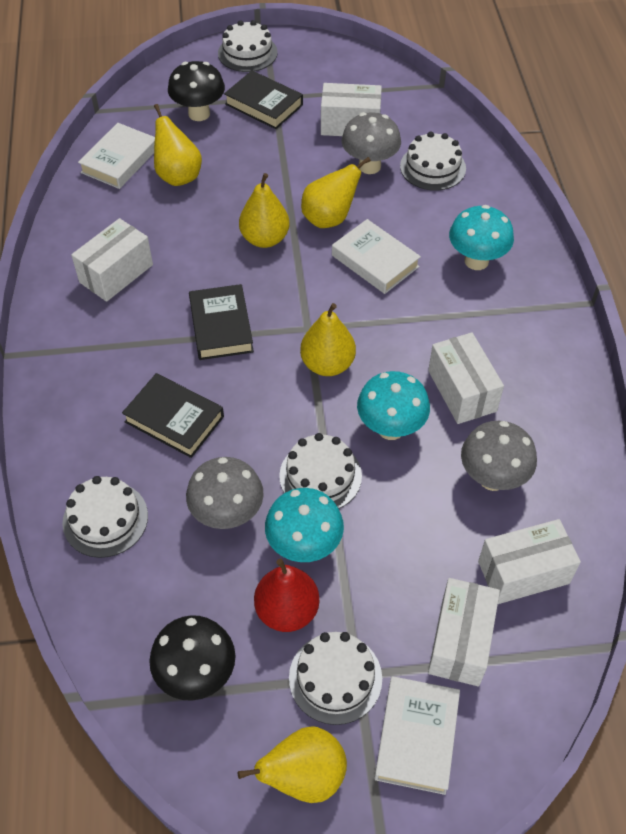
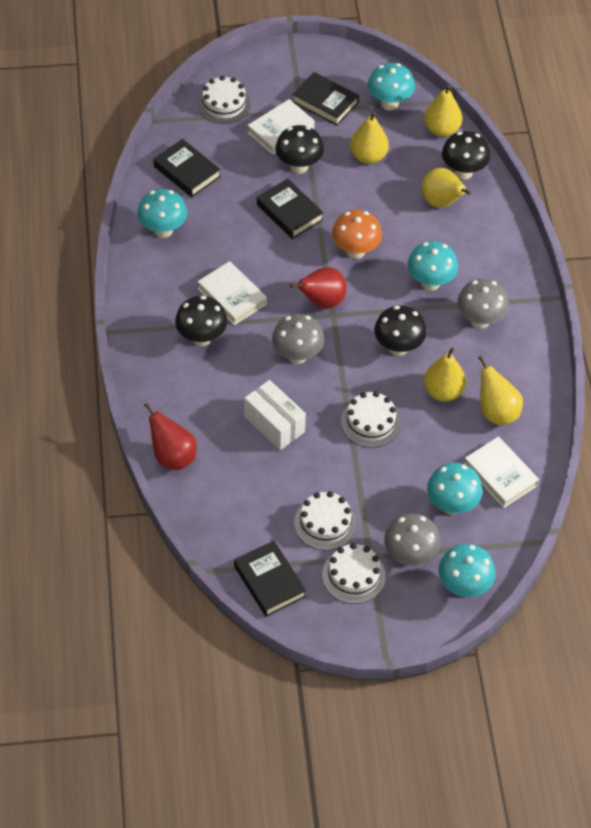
black book: [122,373,224,458] [189,284,254,360] [224,71,303,129] = 3 -> [153,139,221,197] [234,541,306,617] [257,179,324,239] [292,72,359,126] = 4
black mushroom: [149,615,236,701] [168,61,225,121] = 2 -> [175,296,227,346] [275,125,324,174] [374,306,427,356] [442,131,490,180] = 4
orange mushroom: none = 0 -> [332,210,382,259] = 1
red pear: [254,559,320,632] = 1 -> [144,403,197,470] [290,267,347,309] = 2
turquoise mushroom: [265,488,344,562] [357,371,430,440] [449,205,514,270] = 3 -> [137,189,187,238] [368,63,415,110] [407,241,458,291] [427,463,483,515] [438,544,495,597] = 5
white box: [71,218,153,302] [321,83,382,136] [428,332,504,424] [428,578,500,686] [478,519,581,604] = 5 -> [244,380,306,450] = 1
white cake: [62,476,148,558] [218,20,278,72] [279,433,362,509] [289,632,382,725] [400,131,466,191] = 5 -> [198,76,251,124] [294,491,356,550] [322,543,386,604] [341,391,401,448] = 4

